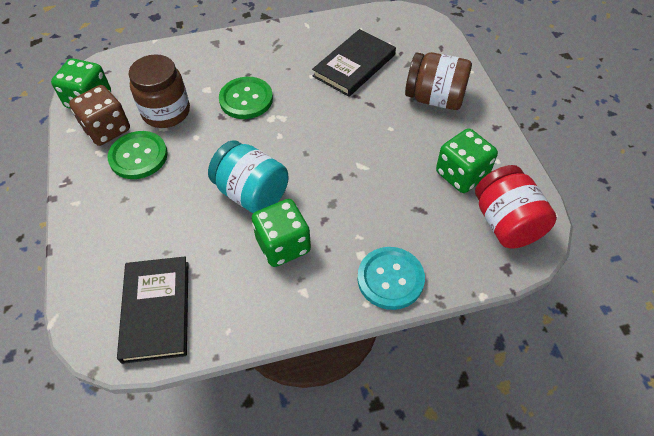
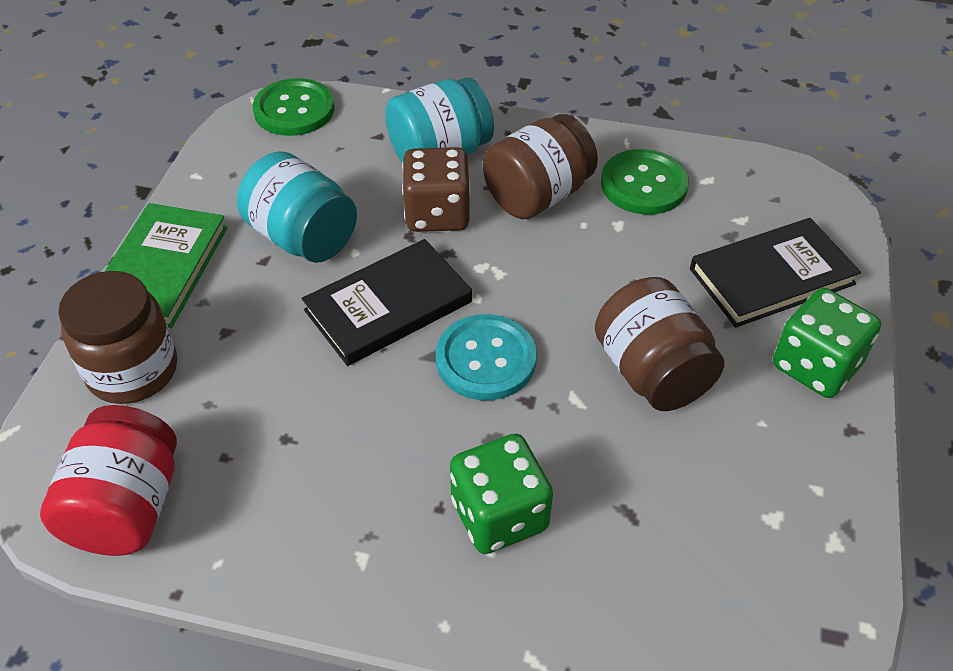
brown jar: [129,54,190,128] [405,52,472,110] = 2 -> [58,271,177,404] [483,114,598,219] [595,277,724,411] = 3
green book: none = 0 -> [104,203,227,328] = 1
green dice: [51,58,111,109] [251,199,311,267] [436,128,498,193] = 3 -> [450,434,553,554] [773,288,881,398] = 2
turquoise jar: [208,140,289,213] = 1 -> [237,151,357,263] [385,77,494,162] = 2

